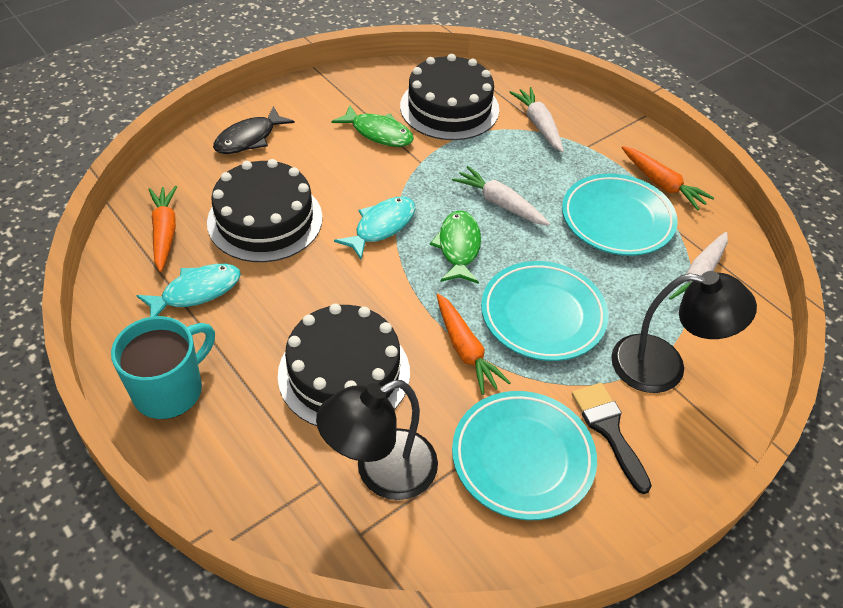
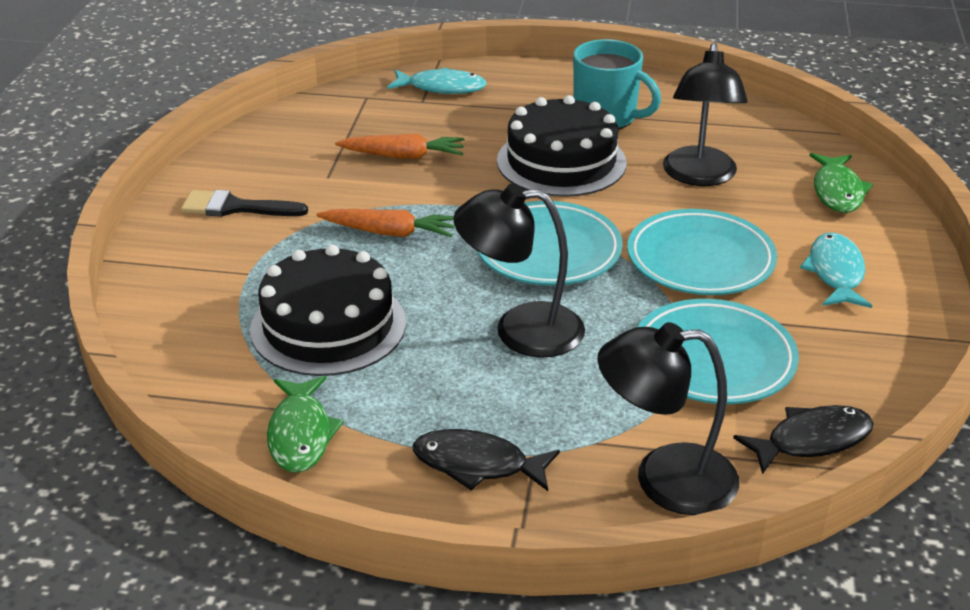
black cake: [207,159,323,262] [278,304,410,426] [400,54,499,140] = 3 -> [250,245,406,376] [497,95,626,197] = 2
black fish: [213,106,295,154] = 1 -> [413,429,560,491] [733,405,874,474] = 2
black lamp: [316,380,438,500] [611,271,757,393] = 2 -> [453,183,585,358] [597,322,739,515] [663,43,748,186] = 3
orange carrot: [148,186,177,272] [437,294,511,395] [622,146,714,211] = 3 -> [317,209,455,237] [335,134,465,159] = 2
white carrot: [452,166,550,226] [509,87,564,152] [669,232,728,300] = 3 -> none = 0

